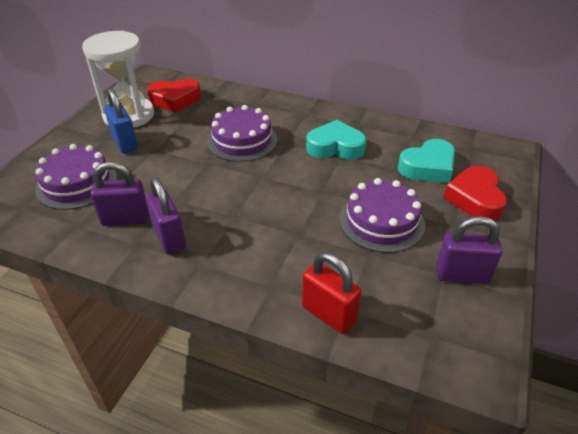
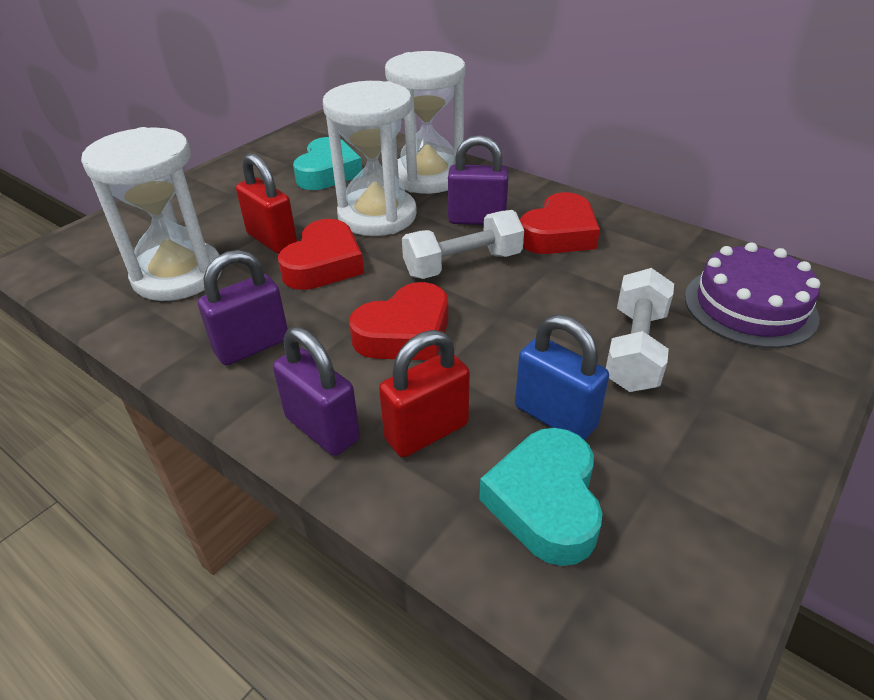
purple cake: [35,144,117,210] [207,105,277,162] [339,178,425,253] = 3 -> [685,242,820,348] = 1
red heart: [147,79,201,113] [443,166,507,221] = 2 -> [278,219,364,290] [349,282,448,360] [520,192,600,254] = 3
red padlock: [302,252,362,334] = 1 -> [236,153,297,254] [379,330,470,457] = 2
white dumbbell: none = 0 -> [402,210,524,279] [606,268,674,392] = 2
white hourglass: [82,30,154,128] = 1 -> [81,127,222,301] [323,81,417,236] [385,51,466,194] = 3

